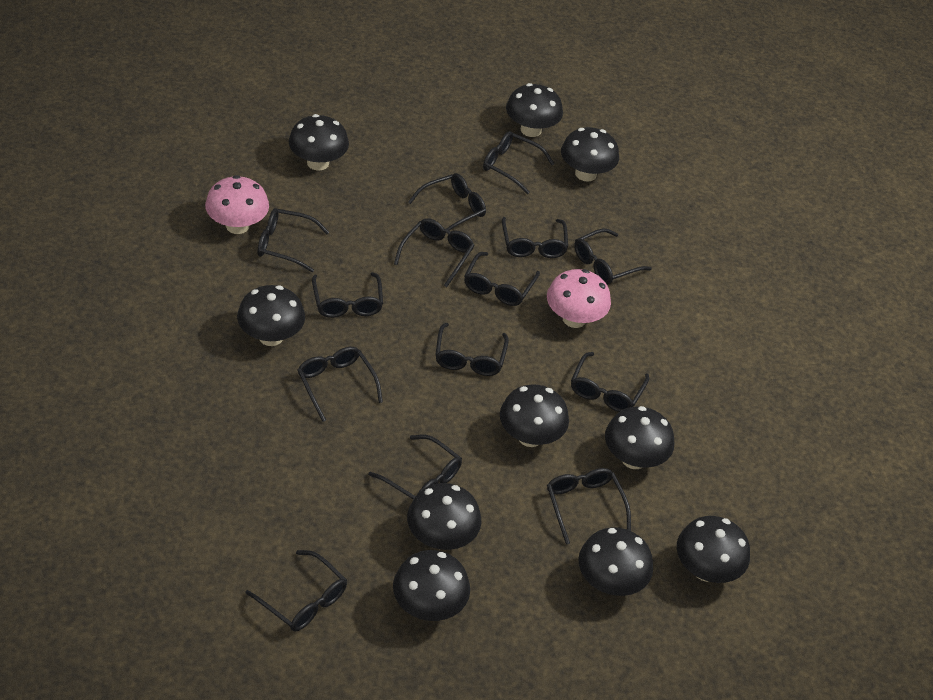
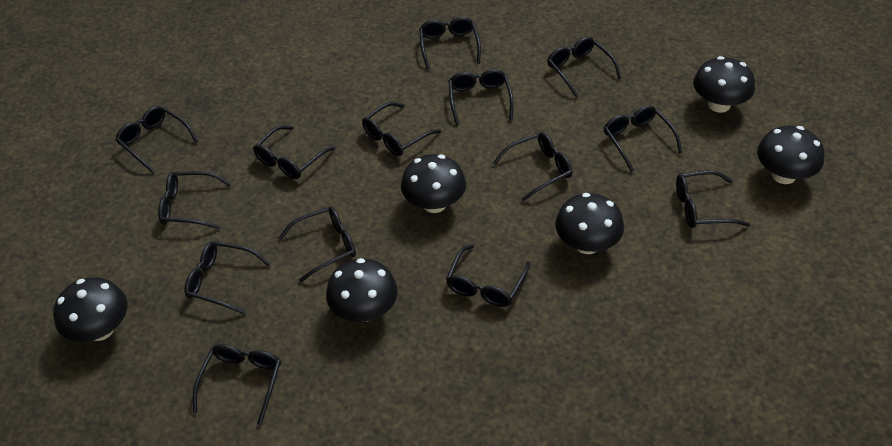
black mushroom: [237,285,305,346] [289,114,349,171] [393,550,470,621] [407,483,481,550] [500,384,569,447] [506,83,563,137] [561,127,619,181] [578,527,653,596] [605,406,675,469] [677,516,750,583] = 10 -> [53,278,128,342] [326,258,398,322] [401,154,466,213] [555,193,624,254] [693,56,755,113] [757,126,824,184] = 6
pink mushroom: [205,175,269,234] [547,269,611,328] = 2 -> none = 0

